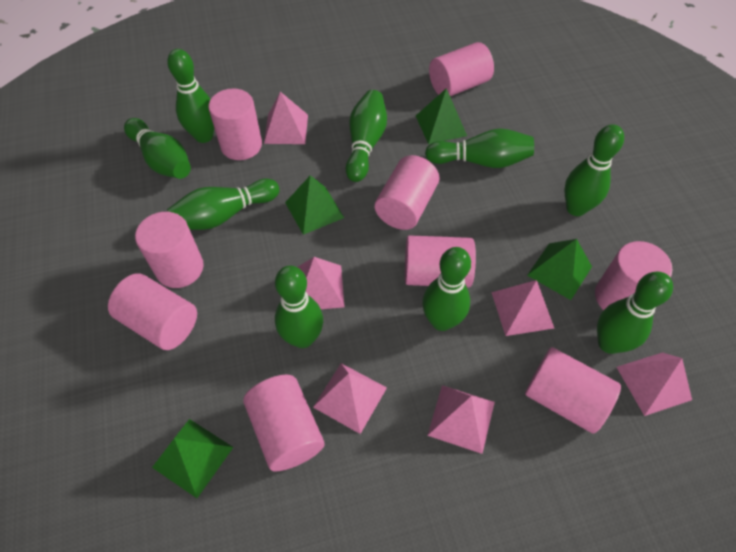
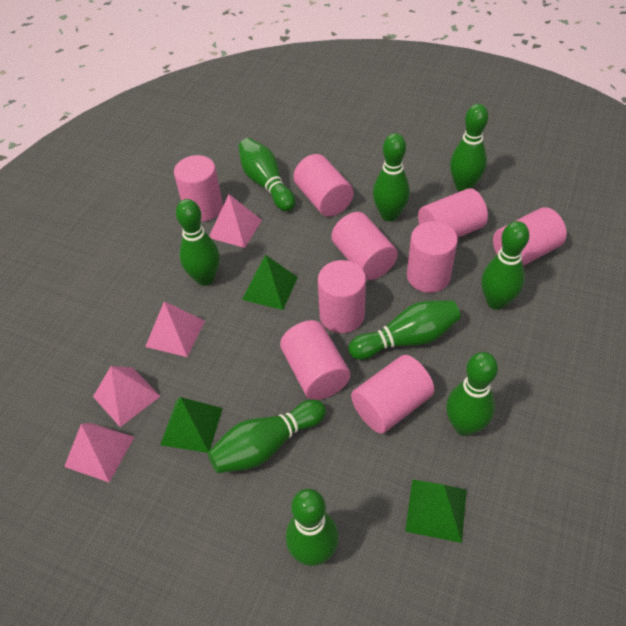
green pyramid: [152,419,233,498] [285,175,344,235] [416,88,467,144] [527,239,592,300] = 4 -> [160,397,223,453] [242,255,298,310] [405,479,467,543] = 3
pink pyramid: [264,92,308,144] [298,257,345,309] [313,363,387,434] [427,385,495,454] [491,280,554,336] [617,352,692,416] = 6 -> [64,423,134,482] [93,366,160,427] [145,301,205,357] [209,194,262,248] = 4

